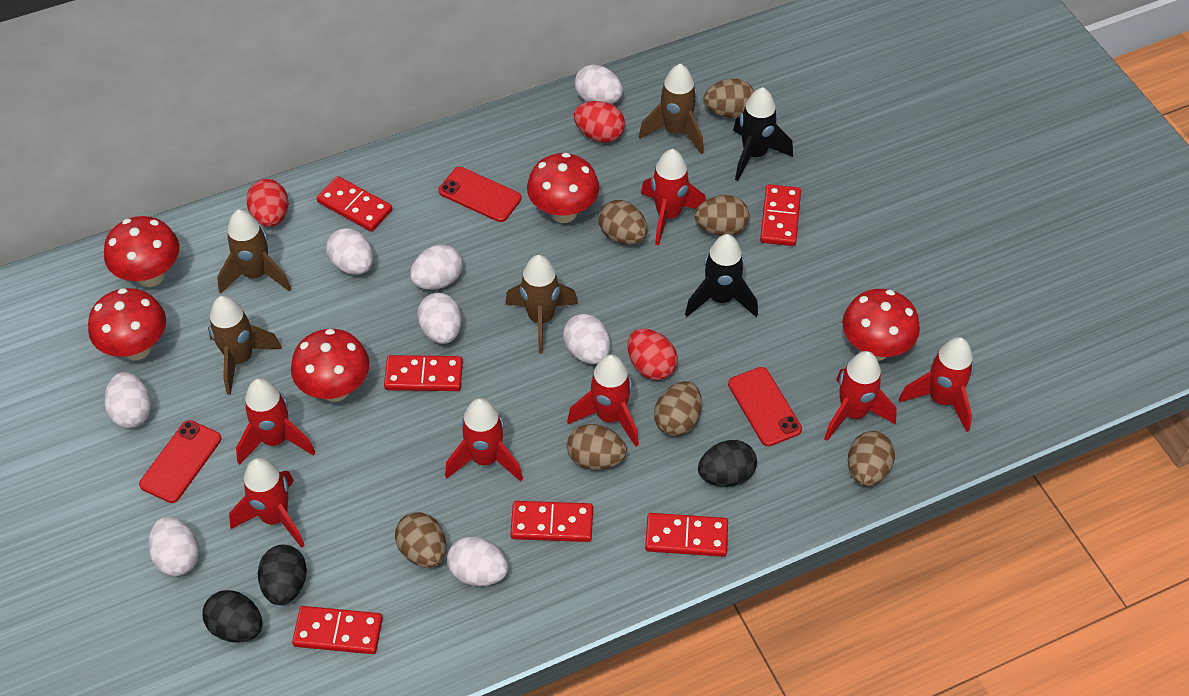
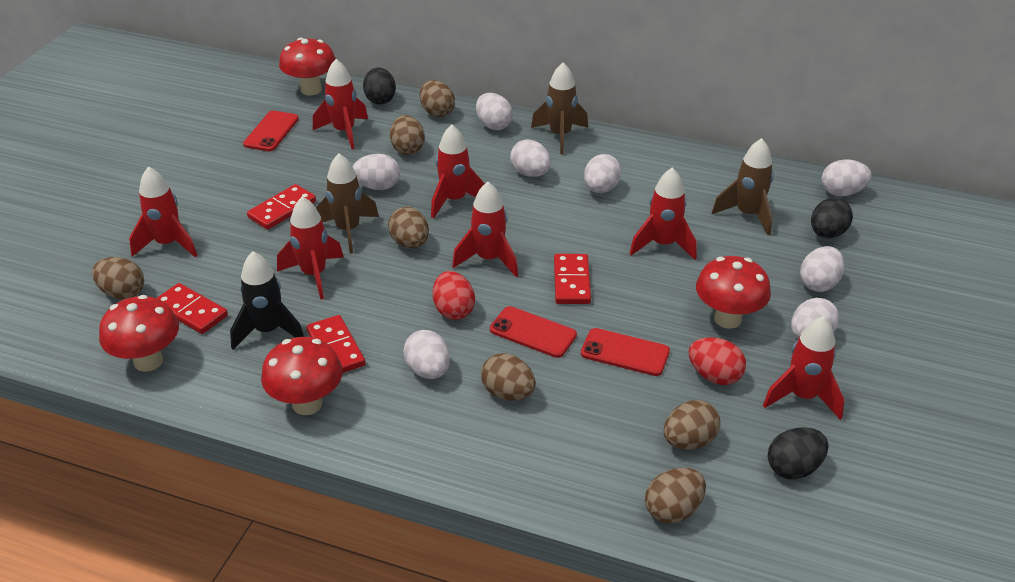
black rocket: [685,234,758,317] [733,87,793,181] = 2 -> [230,252,304,350] = 1
brown rocket: [208,296,282,395] [217,210,291,294] [505,255,578,354] [639,64,704,154] = 4 -> [316,154,379,254] [531,62,588,154] [712,138,774,235] = 3
red domino: [292,606,383,654] [317,176,393,232] [384,355,463,391] [510,501,593,542] [645,513,728,557] [760,184,801,246] = 6 -> [156,283,228,334] [247,184,316,230] [306,315,366,373] [554,254,591,304] = 4
red egg: [246,179,289,227] [574,101,625,143] [627,329,678,380] = 3 -> [433,271,475,320] [689,337,746,385] = 2
red mushroom: [88,288,166,360] [104,216,179,287] [291,329,369,402] [527,153,599,223] [842,289,920,361] = 5 -> [99,295,179,372] [261,337,343,415] [279,38,336,96] [696,256,771,329] = 4

